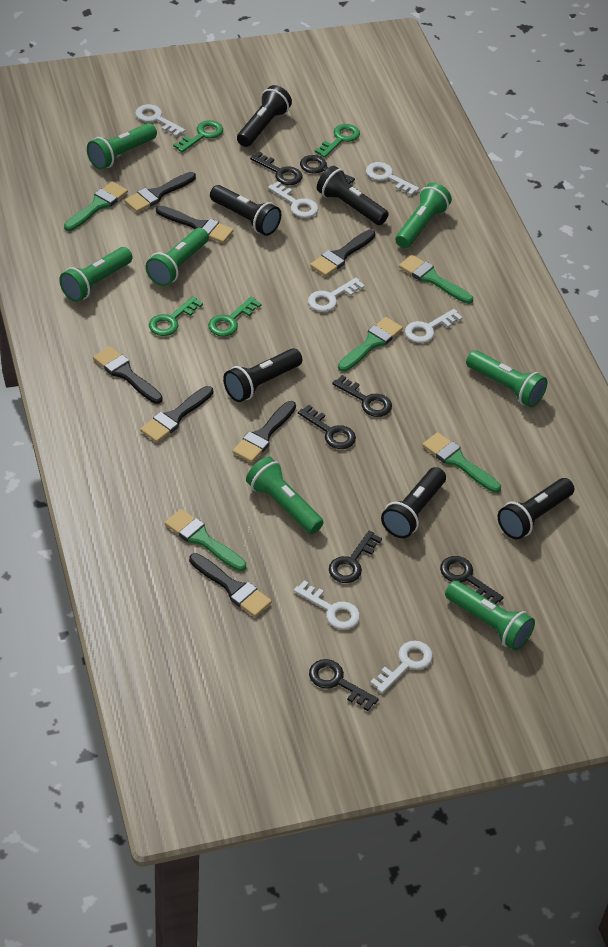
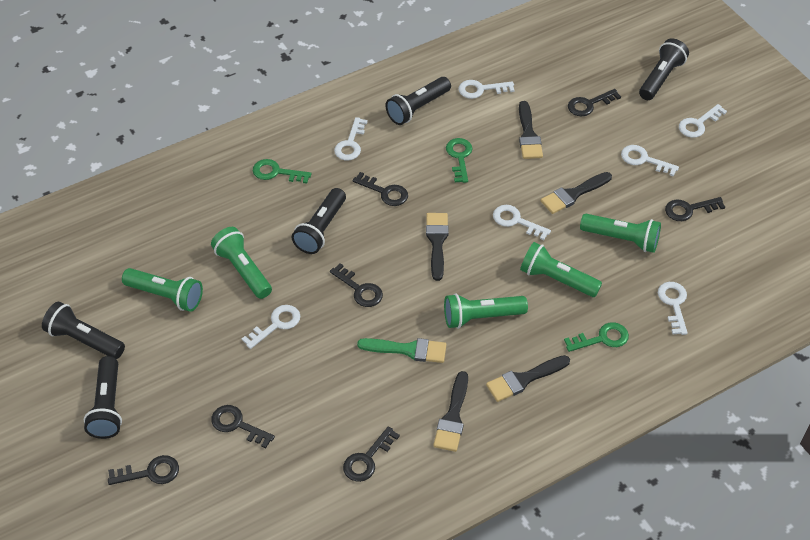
black brush: [93,346,163,404] [124,172,196,212] [140,386,213,443] [156,206,234,243] [189,553,272,617] [233,401,296,463] [310,230,375,276] = 7 -> [426,213,449,281] [433,371,468,452] [486,355,570,402] [519,101,543,159] [541,172,612,214] = 5
black flashlight: [210,185,281,236] [223,348,303,402] [237,85,292,147] [317,166,389,225] [381,467,446,538] [498,478,574,539] = 6 -> [42,302,125,359] [84,356,122,439] [292,188,346,254] [385,77,451,125] [639,38,689,100] = 5
green brush: [64,182,128,231] [165,509,246,571] [338,317,403,372] [399,255,473,304] [422,432,501,493] = 5 -> [357,338,447,363] = 1
green flashlight: [59,247,133,302] [87,123,157,170] [146,228,209,286] [246,457,324,534] [396,183,452,248] [445,581,535,651] [466,350,547,407] = 7 -> [122,268,203,312] [211,227,272,299] [444,293,528,329] [520,242,602,297] [580,214,661,253] = 5
green key: [149,296,203,336] [173,120,223,152] [208,297,262,337] [315,124,360,158] = 4 -> [253,159,311,184] [446,138,472,183] [564,322,629,352] = 3

